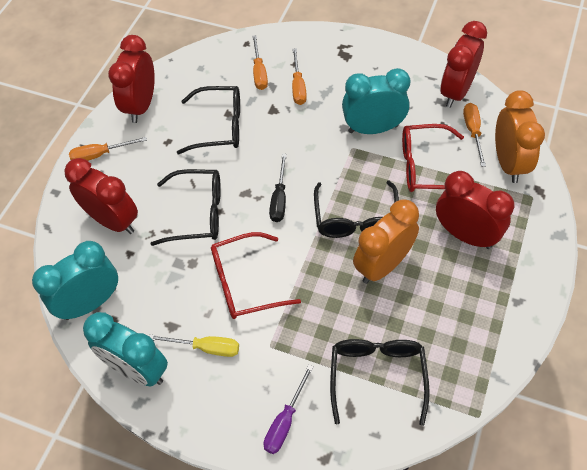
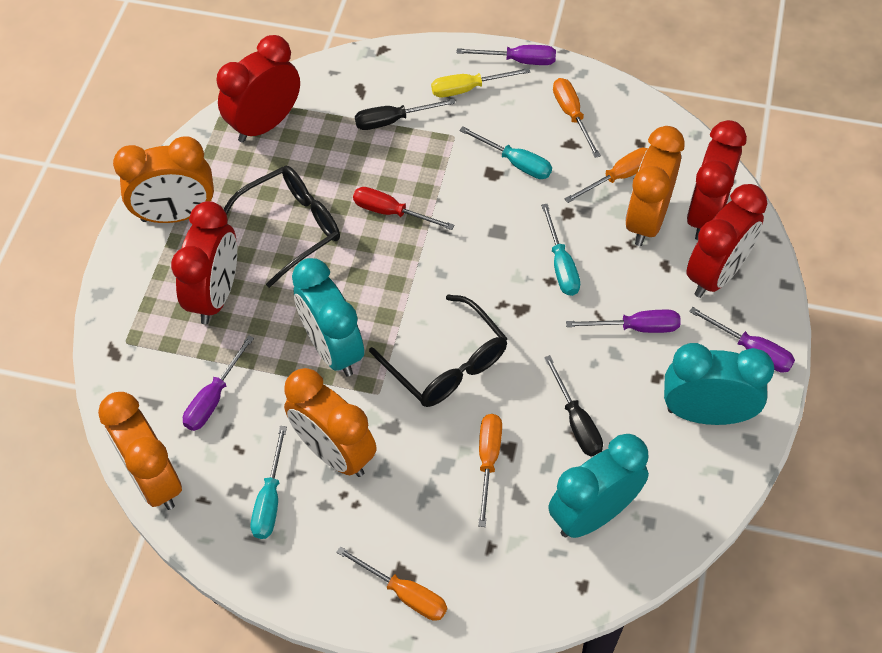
black glasses: [151,169,221,246] [177,86,240,154] [314,180,399,238] [330,339,430,426] = 4 -> [224,166,340,288] [369,295,508,407] = 2
black screwdriver: [269,154,287,222] = 1 -> [355,99,455,130] [544,355,603,457] = 2
orange clock: [353,199,419,284] [495,90,545,183] = 2 -> [98,392,182,510] [113,136,214,223] [284,368,377,477] [625,126,685,246] = 4
purple screwdriver: [263,365,314,454] = 1 -> [183,335,254,431] [456,45,556,65] [566,310,681,333] [689,307,795,373] = 4
red glasses: [211,232,301,319] [402,124,464,192] = 2 -> none = 0
red screwdriver: none = 0 -> [353,187,454,230] = 1
turquoise screwdriver: none = 0 -> [251,426,287,539] [459,126,552,179] [541,204,580,296] = 3

